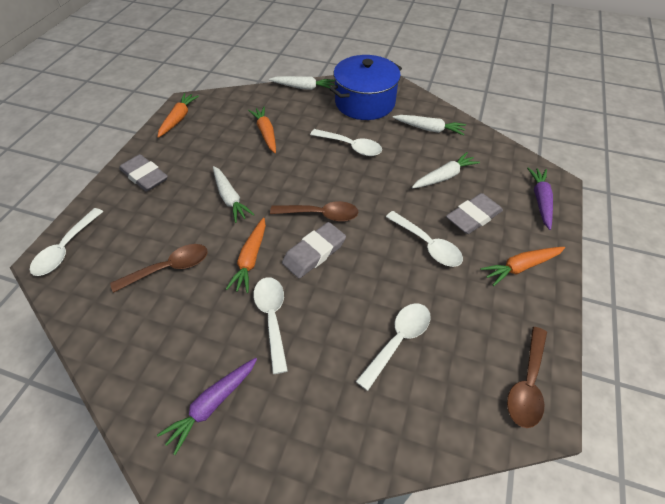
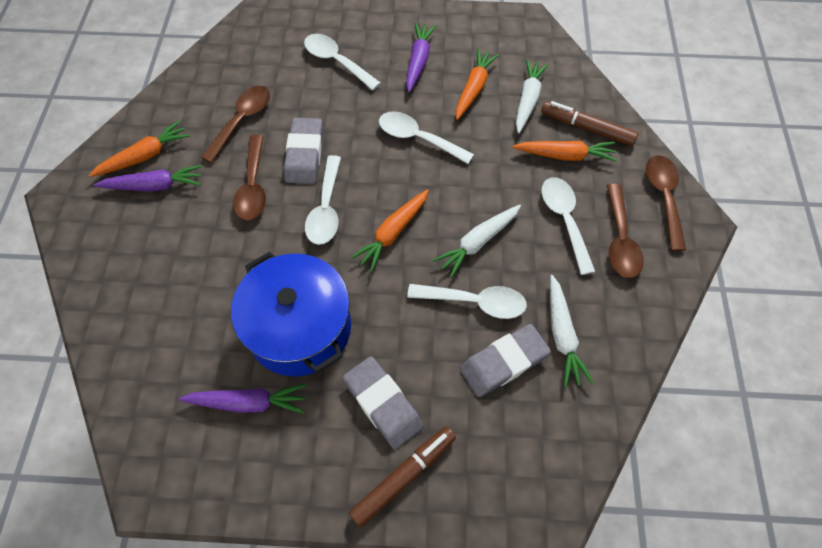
brown marker: none = 0 -> [349,426,456,528] [541,101,638,146] = 2
brown spoon: [110,244,208,293] [270,201,359,222] [507,327,547,428] = 3 -> [201,86,270,163] [233,135,266,221] [607,184,644,278] [646,155,686,251] = 4
purple carrot: [157,358,257,455] [527,167,553,230] = 2 -> [94,165,202,192] [179,384,306,414] [406,23,436,92] = 3
white carrot: [213,166,255,223] [269,76,335,90] [393,115,466,136] [412,152,480,188] = 4 -> [433,205,521,278] [516,59,548,134] [550,275,594,387] = 3

